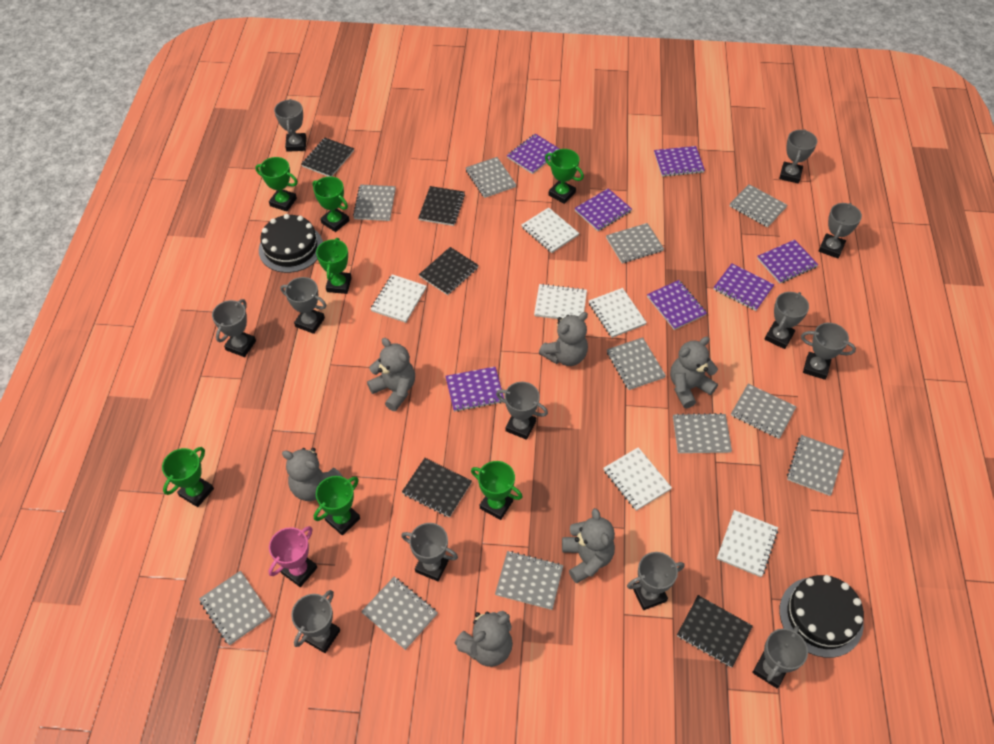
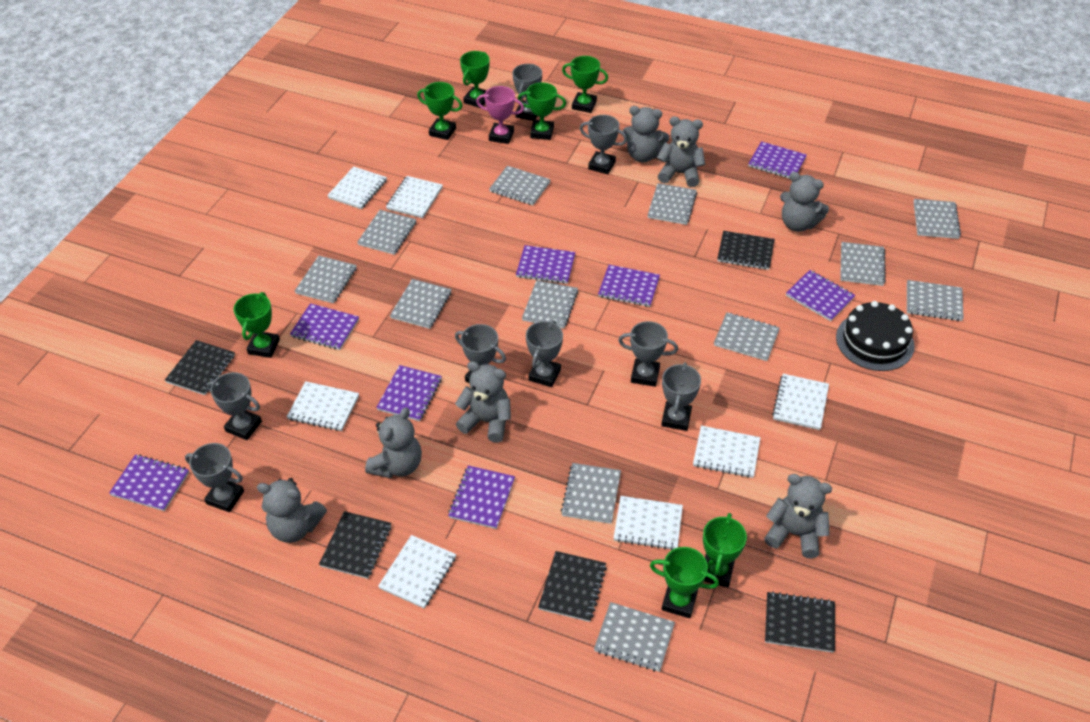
black cake: [259,214,323,273] [779,575,864,658] = 2 -> [836,301,915,371] = 1
grey notebook: [199,571,271,645] [353,184,396,221] [361,577,438,650] [466,157,516,198] [495,551,564,610] [606,223,664,263] [607,337,666,390] [673,413,732,453] [730,184,787,227] [731,384,797,439] [787,435,844,496] = 11 -> [295,256,357,303] [357,210,416,255] [390,279,452,329] [489,166,551,205] [522,280,578,329] [561,463,621,524] [594,602,675,672] [647,183,697,225] [714,312,780,361] [840,242,886,286] [907,280,964,321] [914,199,961,239] = 12
grey teddy bear: [282,448,343,501] [367,338,415,411] [454,611,513,667] [539,312,588,366] [562,508,615,584] [670,336,718,408] = 6 -> [257,478,327,543] [365,407,422,478] [455,361,511,443] [623,106,669,162] [657,116,705,187] [764,474,832,558] [780,172,829,232] = 7
grey trophy: [212,299,256,357] [274,99,306,152] [280,277,327,334] [291,590,340,653] [401,523,458,581] [496,382,548,440] [627,552,685,610] [752,626,808,688] [765,292,809,349] [779,129,817,184] [801,323,856,380] [819,203,862,259] = 12 -> [185,443,244,512] [207,372,262,440] [455,324,506,383] [512,64,542,121] [526,320,563,387] [580,115,627,174] [618,321,678,387] [661,362,701,431] = 8
purple notebook: [445,367,504,412] [507,134,559,174] [574,188,632,231] [647,280,707,330] [654,146,705,177] [713,263,774,311] [757,240,818,283] = 7 -> [109,454,189,511] [290,303,359,350] [376,365,442,421] [448,465,515,529] [516,245,576,284] [598,265,660,307] [748,141,807,179] [786,270,855,321] = 8
white notebook: [371,274,426,323] [522,207,579,253] [534,283,587,319] [589,288,647,338] [604,447,672,511] [717,510,778,577] = 6 -> [287,381,359,431] [327,166,387,209] [378,535,456,609] [386,176,443,218] [613,496,683,550] [693,426,760,478] [772,374,829,430] = 7

